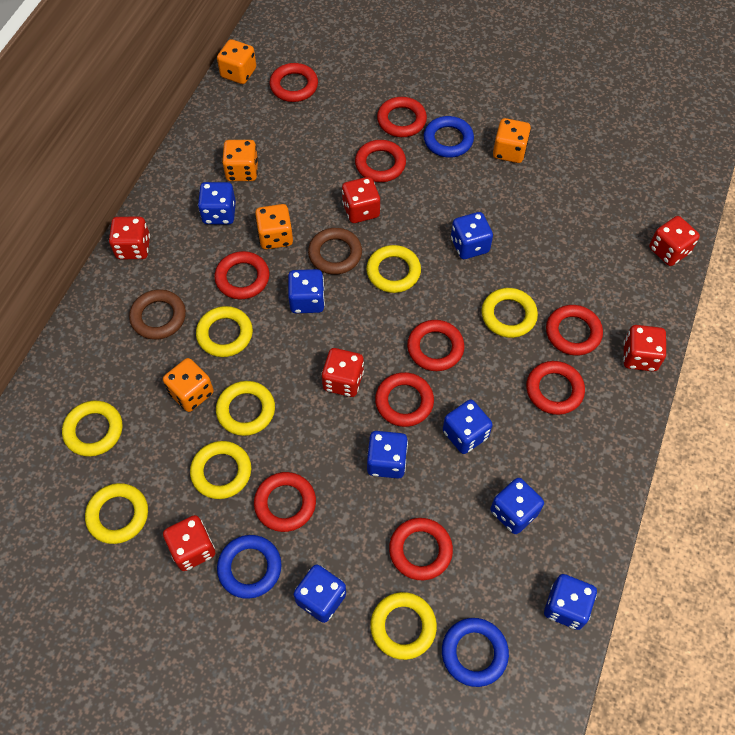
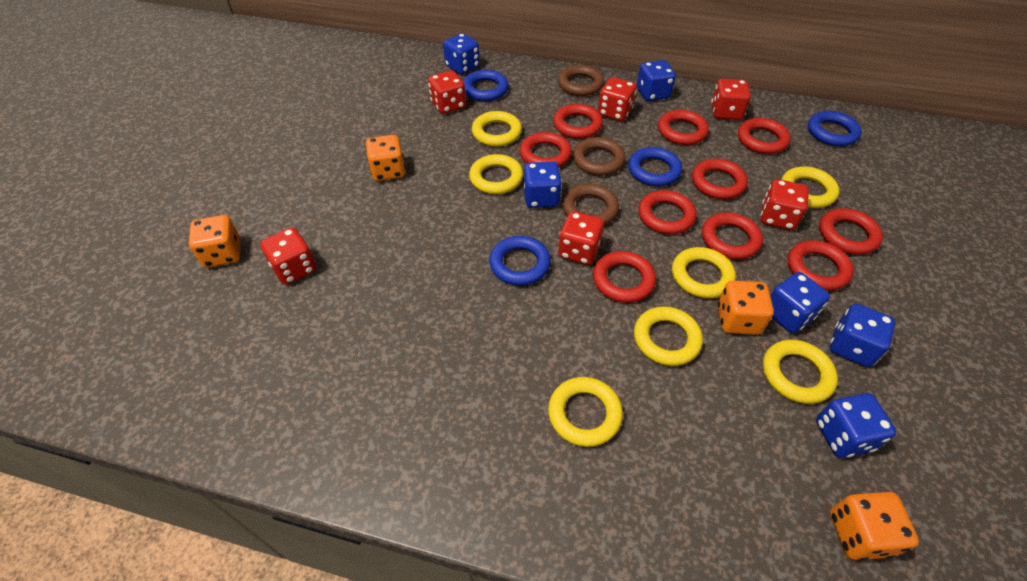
blue dice: [198,182,236,224] [288,269,325,313] [294,565,346,623] [367,431,408,478] [443,400,493,454] [451,212,493,259] [491,478,544,534] [544,574,597,630] = 8 -> [443,33,480,74] [524,162,562,208] [637,60,676,101] [770,272,830,333] [816,393,896,458] [830,304,895,367] = 6
blue ring: [217,535,282,599] [424,116,474,158] [442,618,509,687] = 3 -> [463,70,509,101] [489,236,551,286] [628,147,682,186] [808,111,862,146] = 4
brown ring: [129,289,186,340] [308,228,362,275] = 2 -> [558,65,604,96] [562,184,619,225] [573,137,626,175] = 3
orange dice: [163,358,214,412] [217,39,256,84] [222,140,258,181] [255,204,293,250] [493,118,531,163] = 5 -> [189,215,240,268] [366,135,405,181] [718,281,774,335] [830,492,919,561] = 4
yellow ring: [62,401,122,457] [85,483,148,544] [190,441,251,499] [196,306,253,357] [216,381,275,436] [366,245,421,293] [370,592,437,660] [482,288,538,338] = 8 -> [469,154,523,194] [472,111,522,147] [548,377,623,447] [634,306,703,366] [672,247,736,298] [763,340,838,404] [781,166,839,208] = 7

